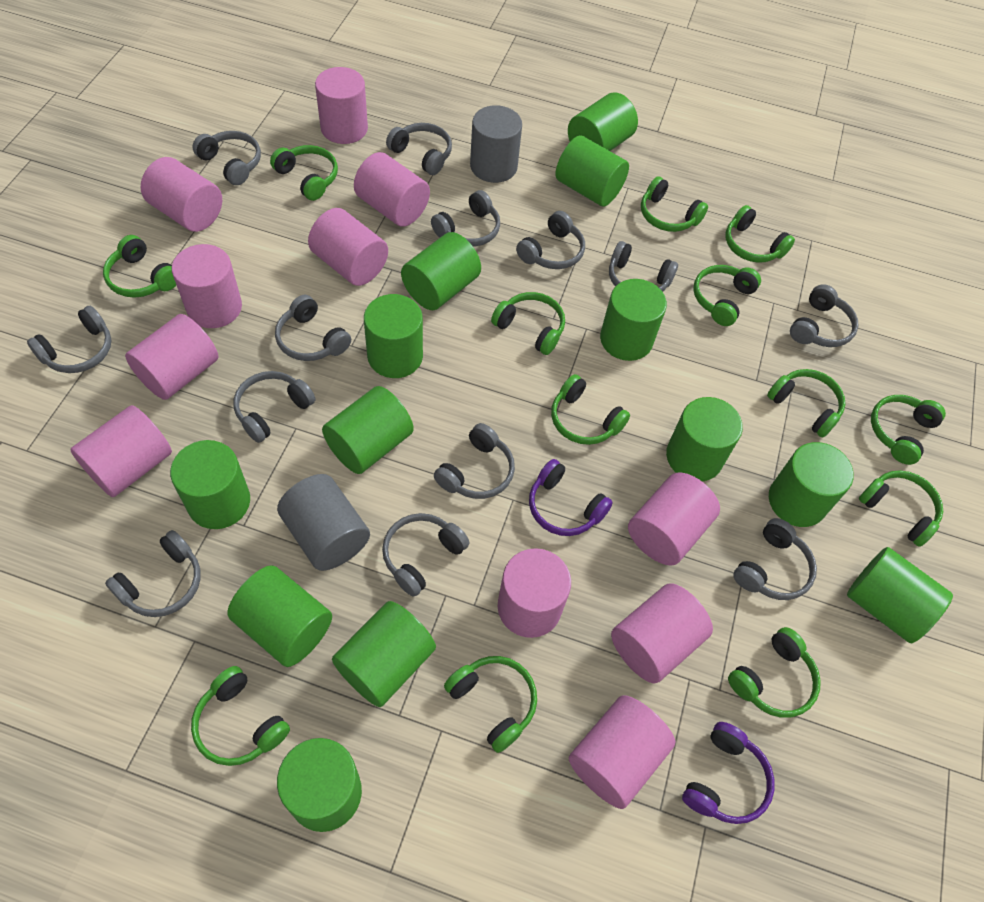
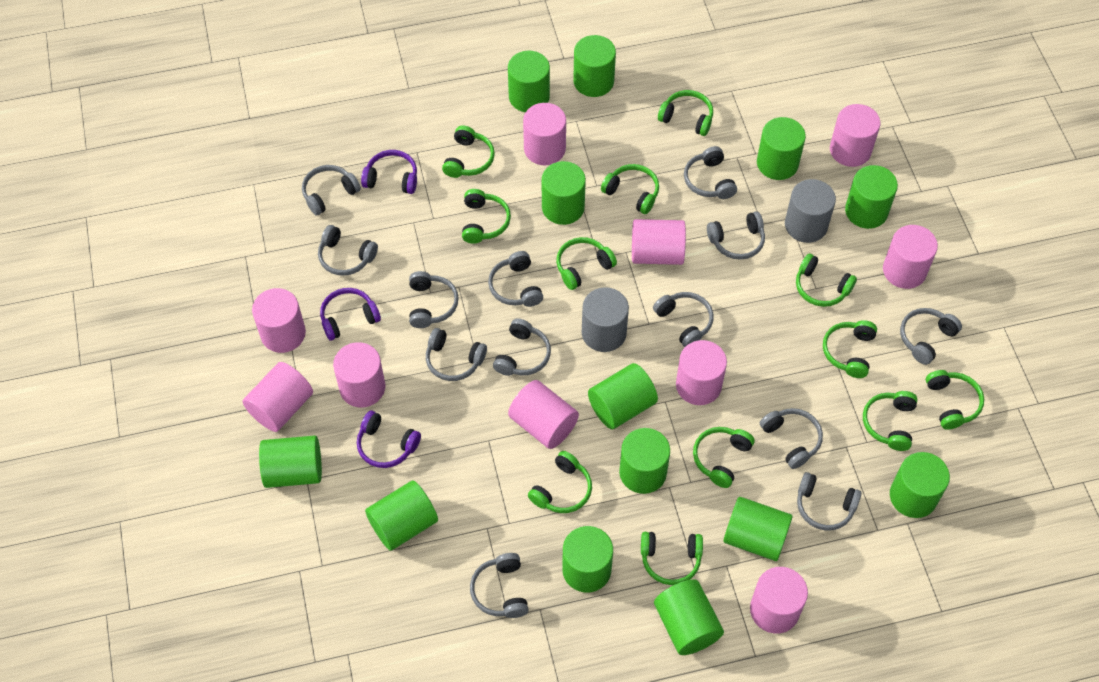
green headphones: [103,235,176,298] [191,666,290,766] [270,145,338,201] [444,656,537,753] [491,292,565,355] [551,374,630,445] [641,176,708,232] [693,265,761,326] [726,205,795,263] [728,627,821,718] [767,369,846,437] [859,470,943,547] [871,395,946,465] = 13 -> [442,125,495,178] [462,189,511,244] [528,451,592,513] [556,237,617,290] [601,164,659,214] [641,532,703,585] [658,90,713,136] [693,427,755,488] [796,254,857,307] [823,320,877,378] [863,391,917,451] [926,370,984,430] = 12
pink cylinder: [70,405,172,497] [125,314,218,400] [141,157,222,232] [172,244,242,328] [308,208,388,286] [315,67,368,144] [354,152,430,227] [498,548,571,638] [569,695,675,809] [611,583,713,684] [628,473,720,566] = 11 -> [243,362,313,432] [252,288,306,353] [333,342,386,407] [508,380,579,449] [523,103,566,165] [632,219,686,265] [676,340,727,405] [750,567,808,634] [830,104,880,167] [883,225,938,289] = 10
purple headphones: [529,459,613,536] [682,722,775,824] = 2 -> [320,288,381,340] [357,411,421,468] [361,150,417,194] = 3

